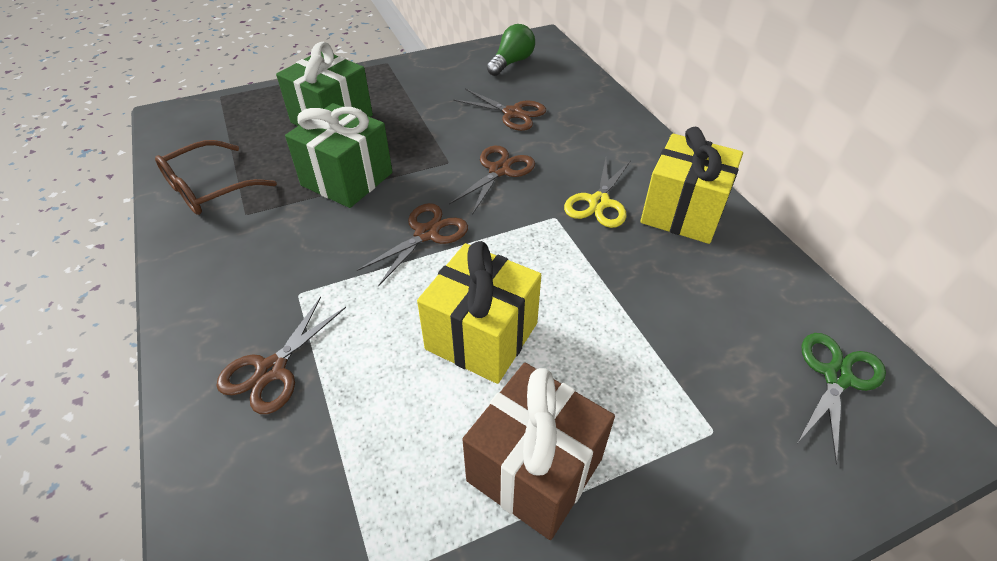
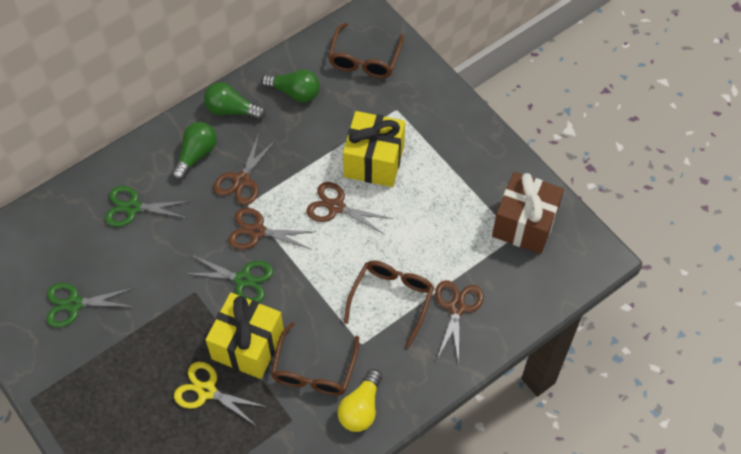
brown glasses: [155,140,277,215] = 1 -> [271,322,359,396] [328,23,404,78] [344,261,434,347] = 3
green gift: [276,42,373,126] [285,103,392,208] = 2 -> none = 0
green light bulb: [487,24,535,76] = 1 -> [171,122,217,180] [204,82,266,120] [261,69,320,102] = 3
green scissors: [797,333,886,464] = 1 -> [46,283,135,328] [105,186,191,227] [184,255,273,303] = 3
yellow light bulb: none = 0 -> [338,369,382,432] = 1

